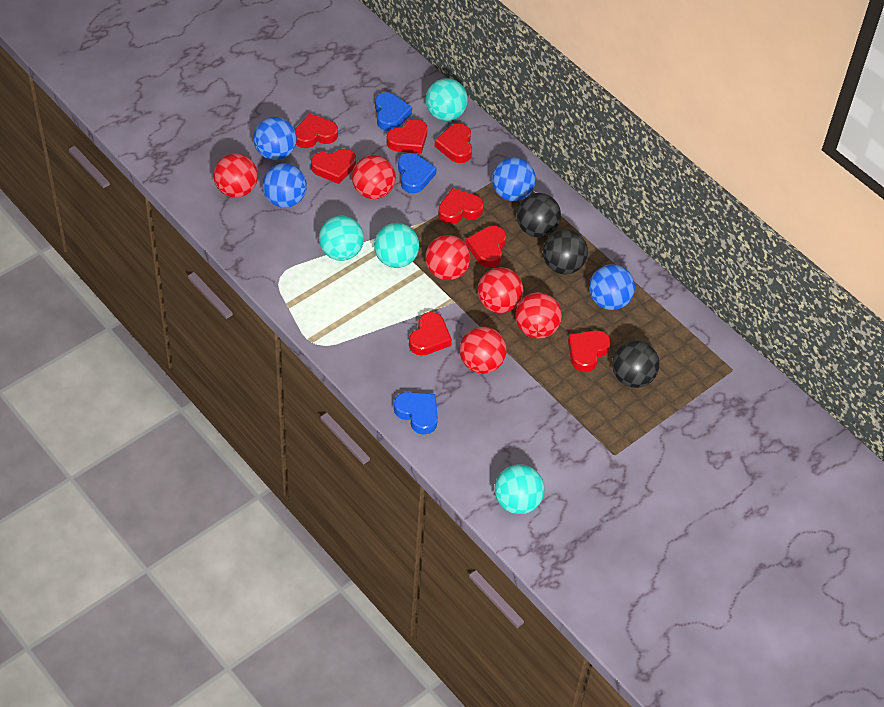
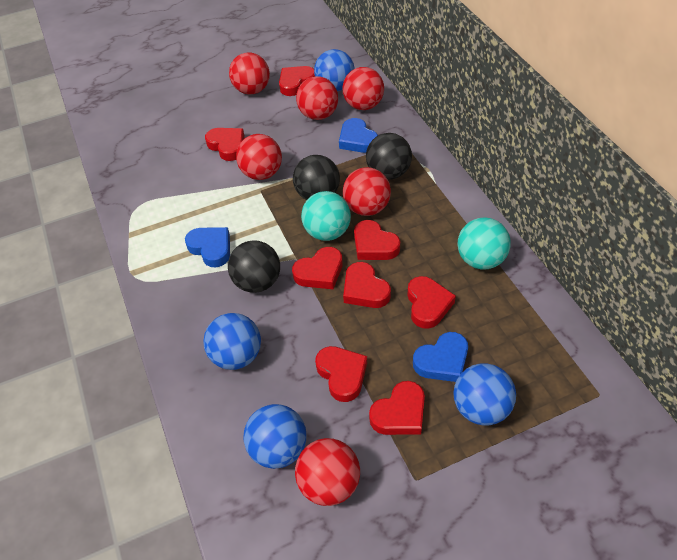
turquoise ball: [319,216,364,261] [374,223,419,268] [426,78,468,121] [495,464,544,514] = 4 -> [301,191,351,241] [457,217,511,270] = 2

